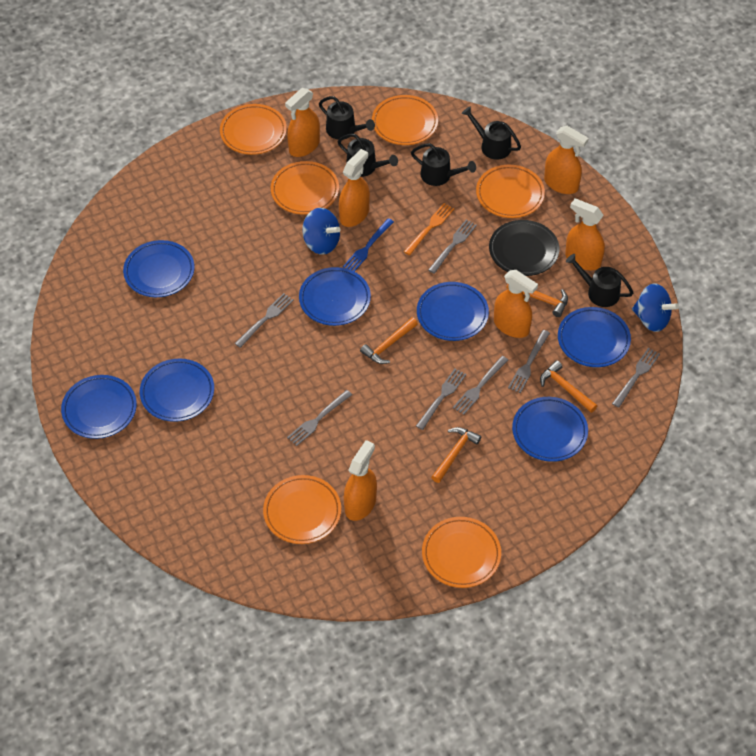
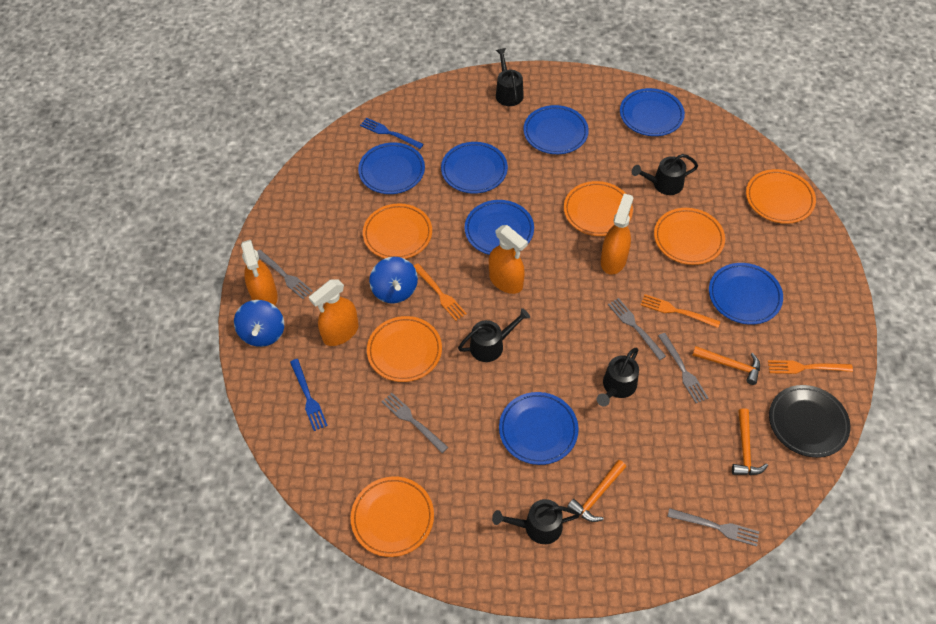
blue fork: [343,218,394,272] = 1 -> [290,359,328,431] [360,118,424,149] = 2
grey fork: [235,293,294,348] [287,390,352,446] [416,368,467,430] [428,220,477,274] [453,356,508,415] [508,330,550,393] [612,348,660,408] = 7 -> [257,250,313,299] [382,393,448,453] [608,298,666,360] [658,333,708,403] [667,508,759,546] = 5
orange fork: [404,203,454,255] = 1 -> [414,263,467,321] [641,294,720,328] [768,360,853,374] = 3
orange hammer: [360,317,418,364] [431,427,481,483] [506,283,568,317] [540,360,597,413] = 4 -> [567,460,626,522] [692,346,760,385] [732,408,768,475] = 3
orange spray bottle: [285,88,320,157] [339,149,370,227] [344,440,377,521] [494,270,538,338] [544,126,589,194] [565,199,605,270] = 6 -> [241,240,278,306] [309,279,359,346] [489,225,528,294] [601,194,633,275] = 4

